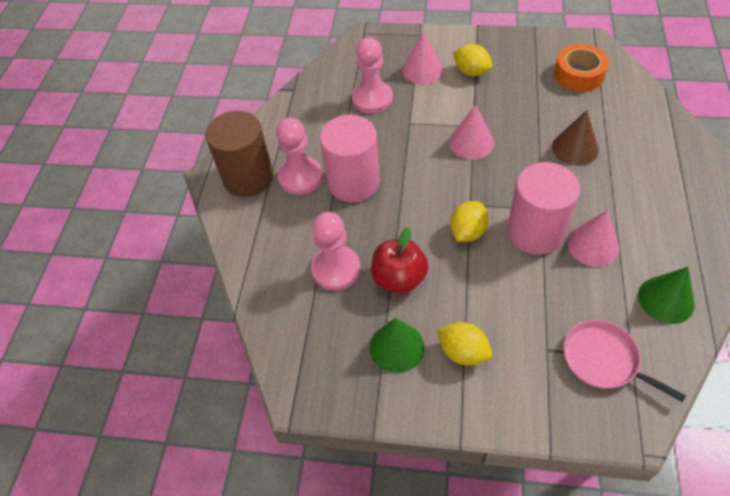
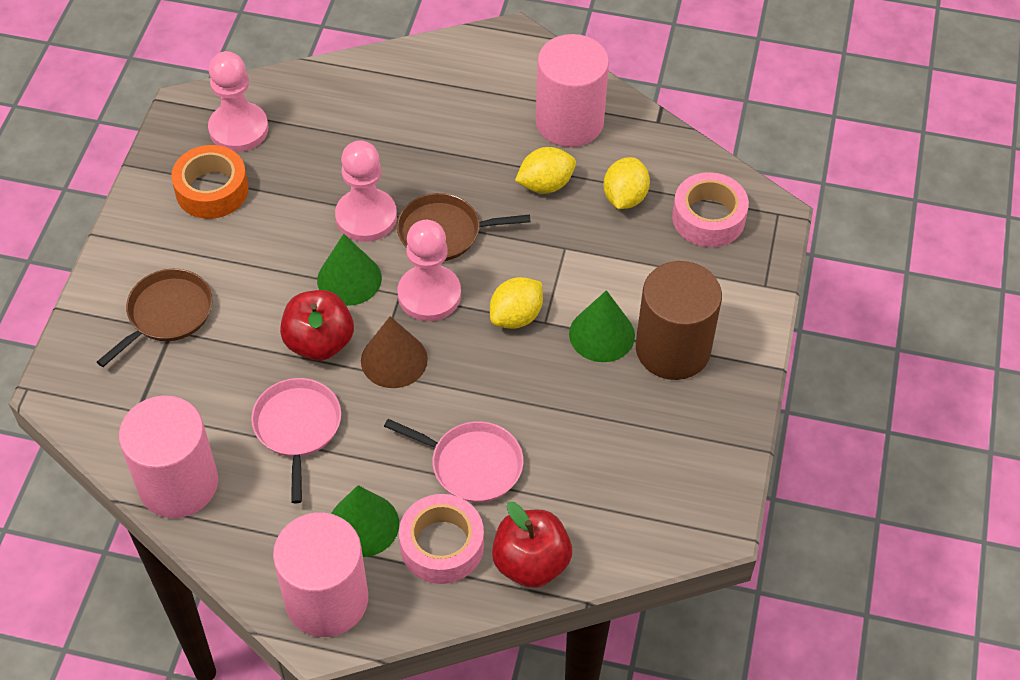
brown pan: none = 0 -> [97,269,213,367] [397,193,531,261] = 2
green cone: [370,318,424,373] [638,267,695,324] = 2 -> [317,234,382,306] [331,485,399,557] [569,290,635,362] = 3
pink cone: [402,31,443,84] [449,105,494,159] [567,210,619,267] = 3 -> none = 0
pink cylinder: [320,115,380,202] [507,162,580,255] = 2 -> [119,395,218,518] [273,512,368,637] [536,34,609,147] = 3
pink pan: [563,320,686,402] = 1 -> [251,378,341,503] [384,419,523,503] = 2
pink tape: none = 0 -> [399,494,484,584] [672,172,749,247] = 2
red apple: [371,227,429,294] = 1 -> [280,290,354,361] [492,502,572,588] = 2

